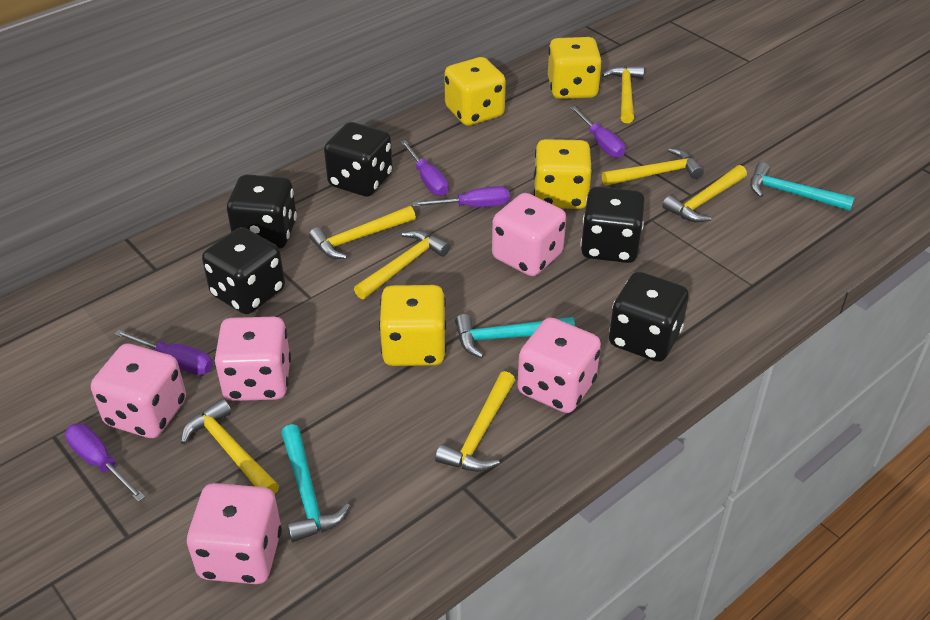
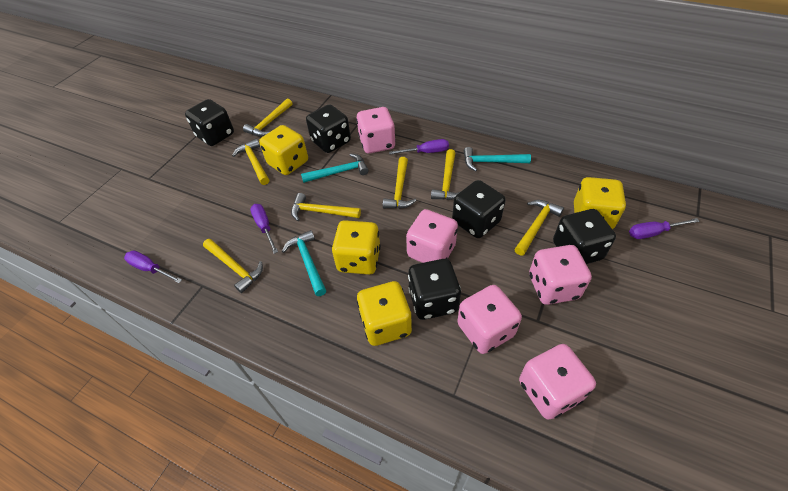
purple screwdriver: [65,424,145,502] [114,329,213,375] [400,140,449,196] [412,186,510,207] [570,106,625,158] = 5 -> [124,250,182,283] [250,204,278,254] [389,139,449,154] [629,218,700,239] = 4

